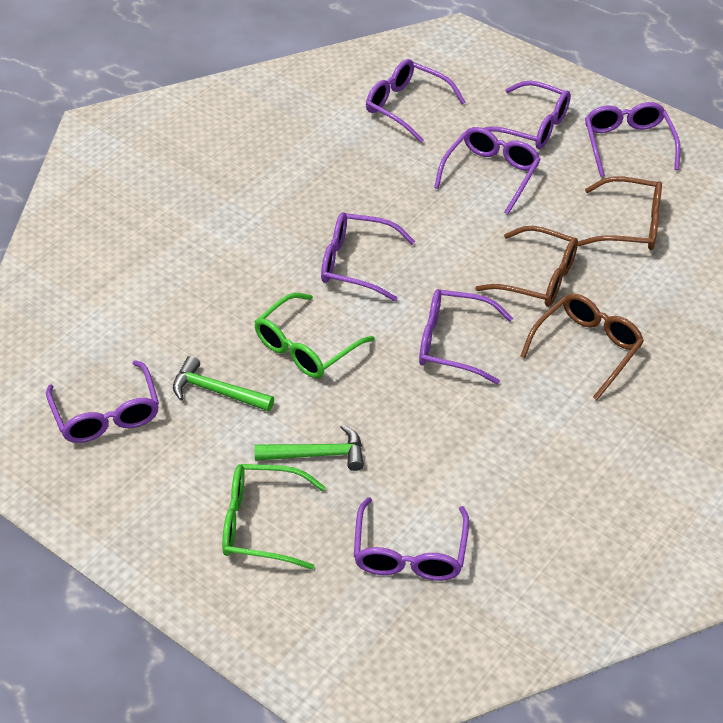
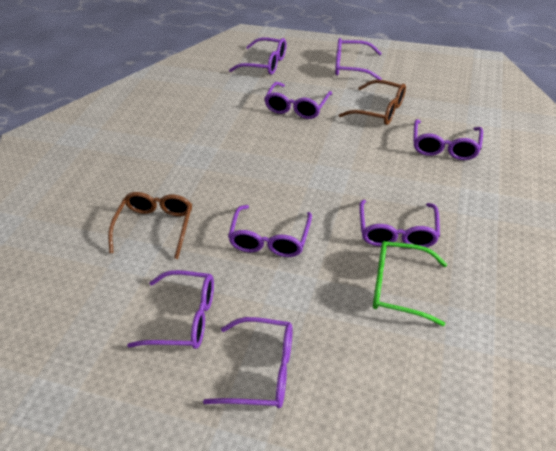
brown glasses: [475,226,578,307] [520,294,644,400] [578,176,662,250] = 3 -> [108,192,192,259] [339,80,406,125] = 2
green glasses: [222,464,326,570] [254,293,375,378] = 2 -> [373,241,447,326] = 1
green hammer: [173,356,274,412] [254,425,364,471] = 2 -> none = 0

